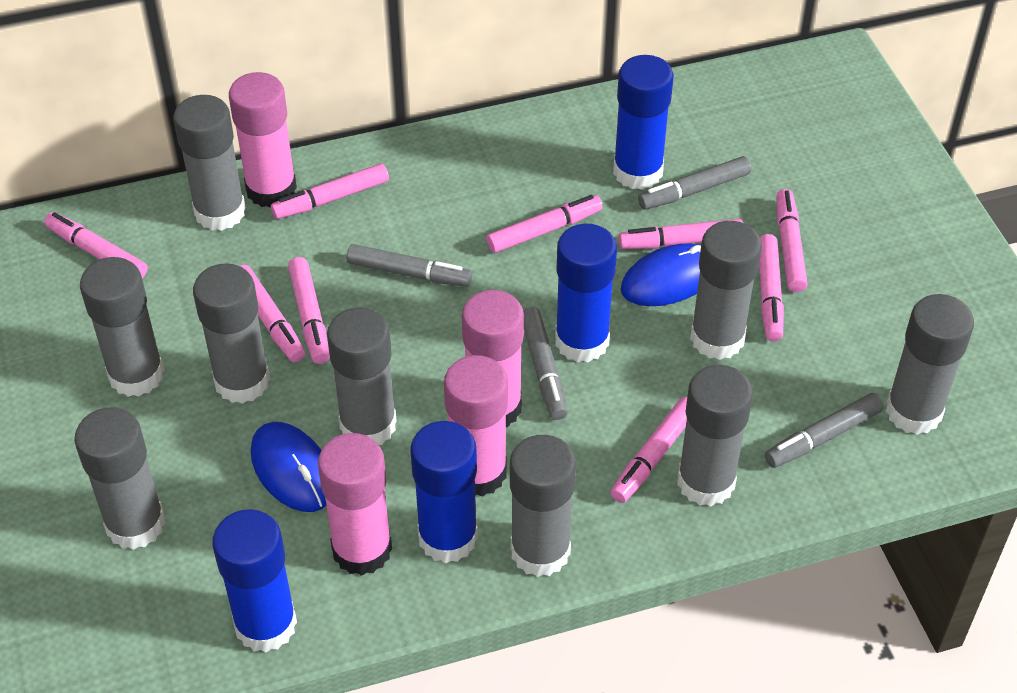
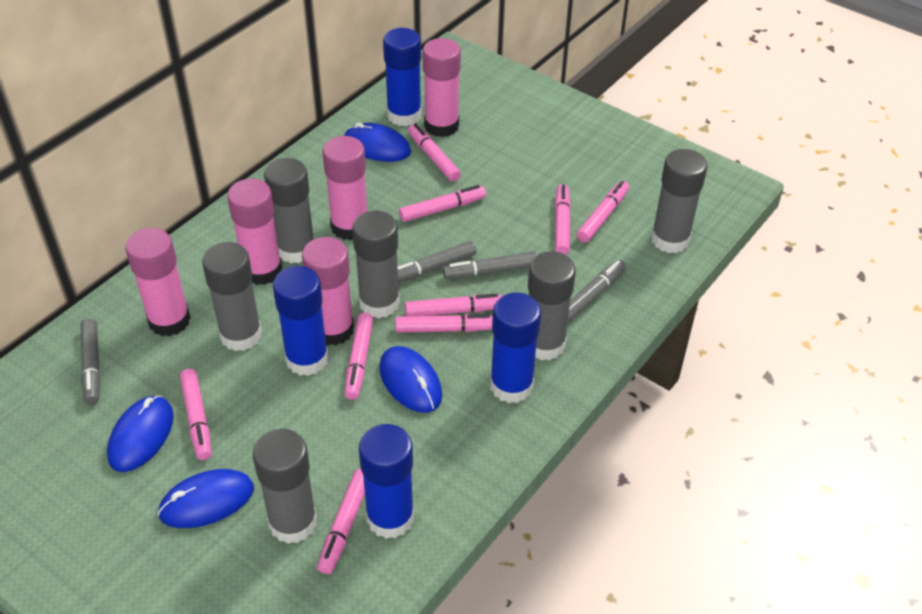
blue mouse: [251,422,326,512] [621,243,701,306] = 2 -> [107,395,174,472] [158,469,254,528] [344,122,411,162] [379,346,442,413] = 4
grey glue stick: [74,407,166,550] [80,257,164,397] [173,95,246,231] [193,263,270,404] [327,307,397,445] [510,435,576,577] [677,365,753,506] [690,221,762,360] [886,294,974,435] = 9 -> [202,242,262,351] [253,429,317,544] [264,158,315,263] [352,211,400,319] [528,251,576,361] [651,149,708,253] = 6
pink glue stick: [229,72,297,208] [318,433,392,576] [444,355,508,497] [462,290,524,427] = 4 -> [125,228,191,336] [227,179,282,285] [302,237,354,346] [323,136,367,240] [423,38,461,137] = 5

